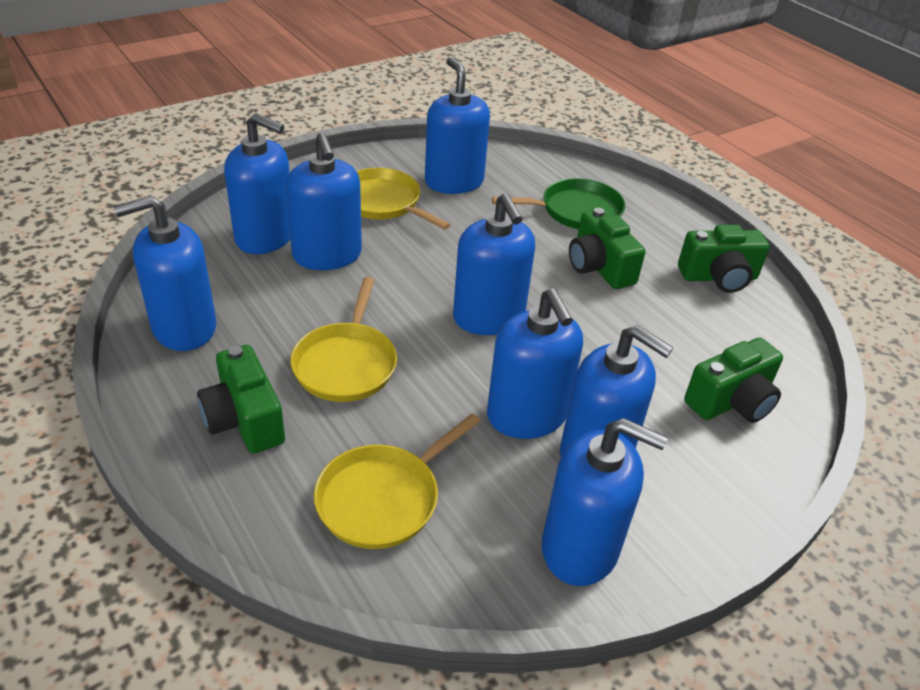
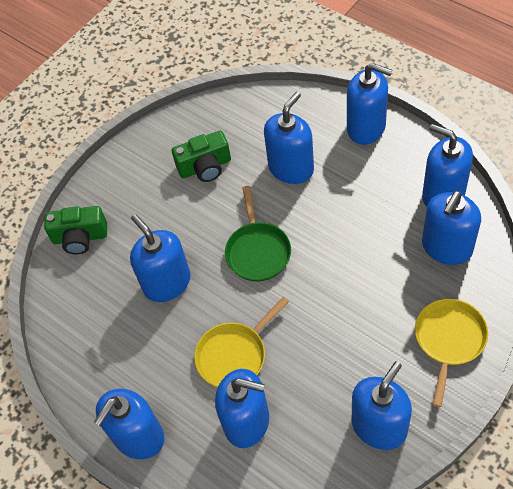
green camera: [197,345,285,453] [569,208,645,289] [678,225,770,293] [684,338,783,423] = 4 -> [44,206,107,254] [172,131,231,182] = 2
yellow pan: [290,277,397,402] [314,414,481,549] [356,168,451,230] = 3 -> [194,297,289,387] [415,299,488,407] = 2

